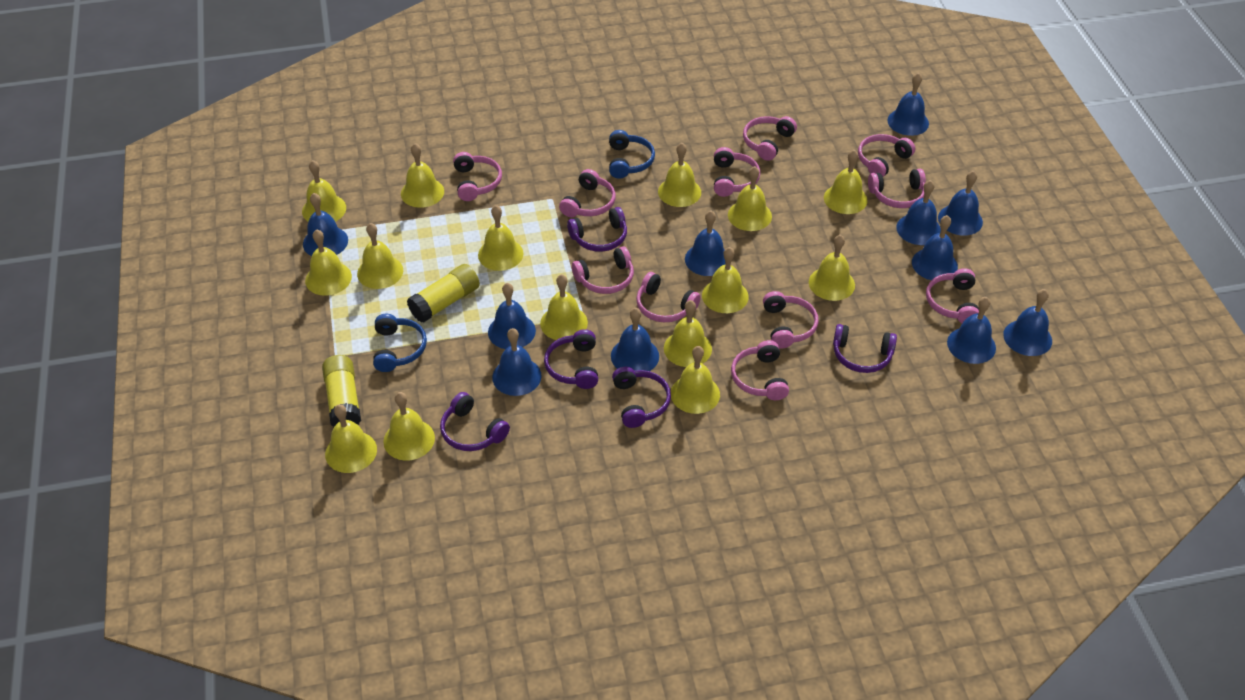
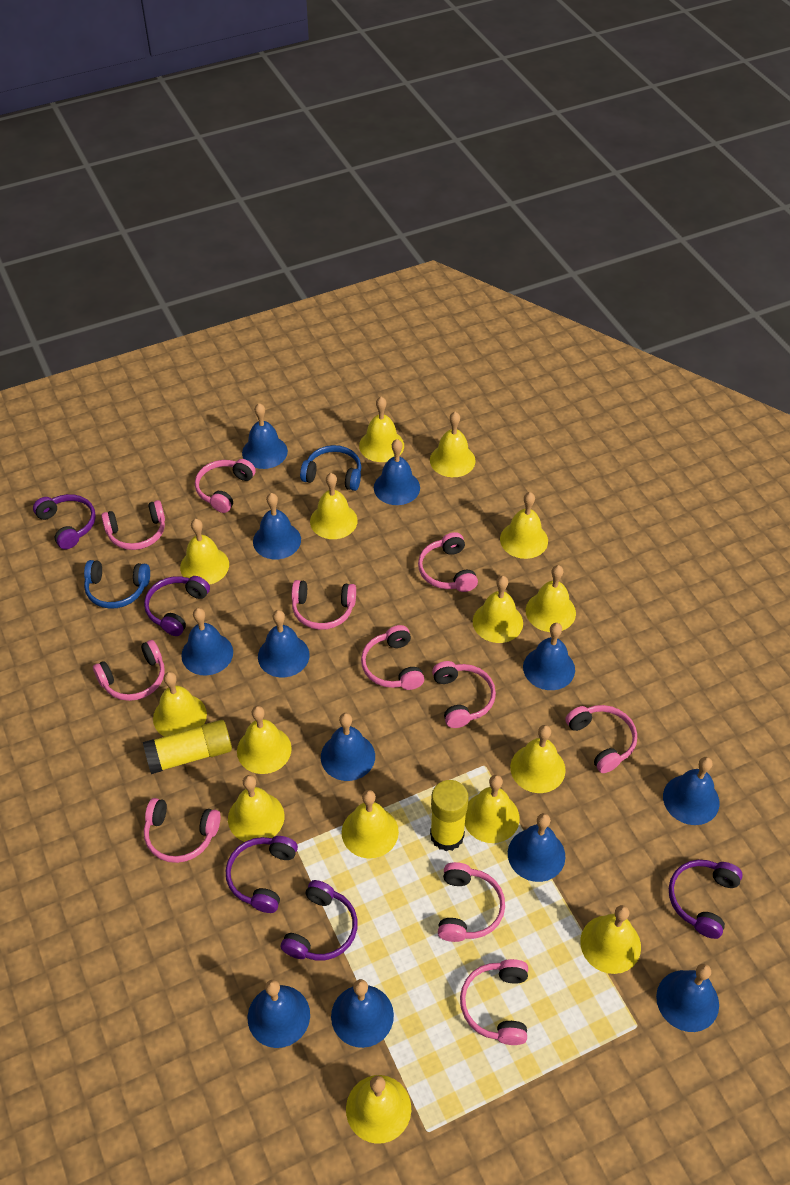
blue bell: [303,193,348,256] [488,283,536,349] [492,328,542,396] [611,308,659,371] [685,211,725,276] [887,73,929,136] [896,180,941,245] [912,215,958,280] [938,171,983,236] [947,297,996,364] [1003,289,1052,356] = 11 -> [181,608,233,676] [242,403,288,469] [248,980,310,1048] [253,493,301,559] [258,610,310,677] [321,713,375,781] [331,979,394,1048] [374,439,420,505] [508,813,565,882] [523,623,575,690] [656,964,719,1032] [663,757,720,825] = 12

